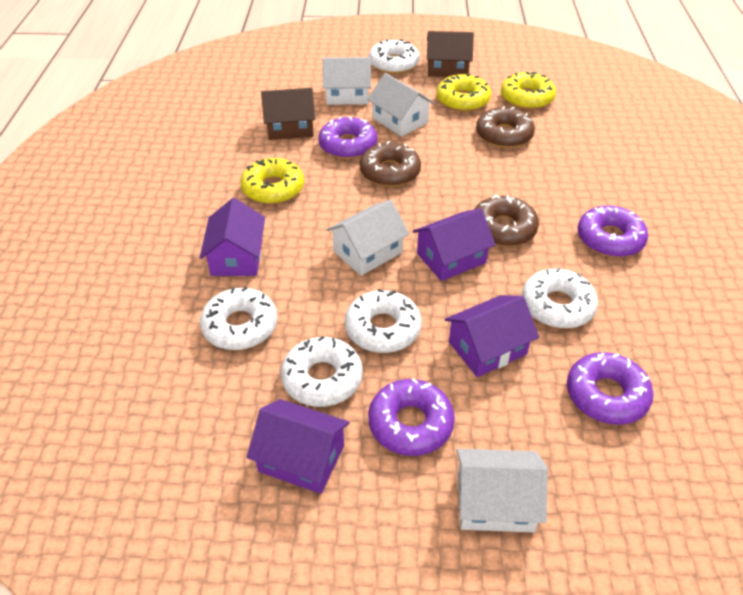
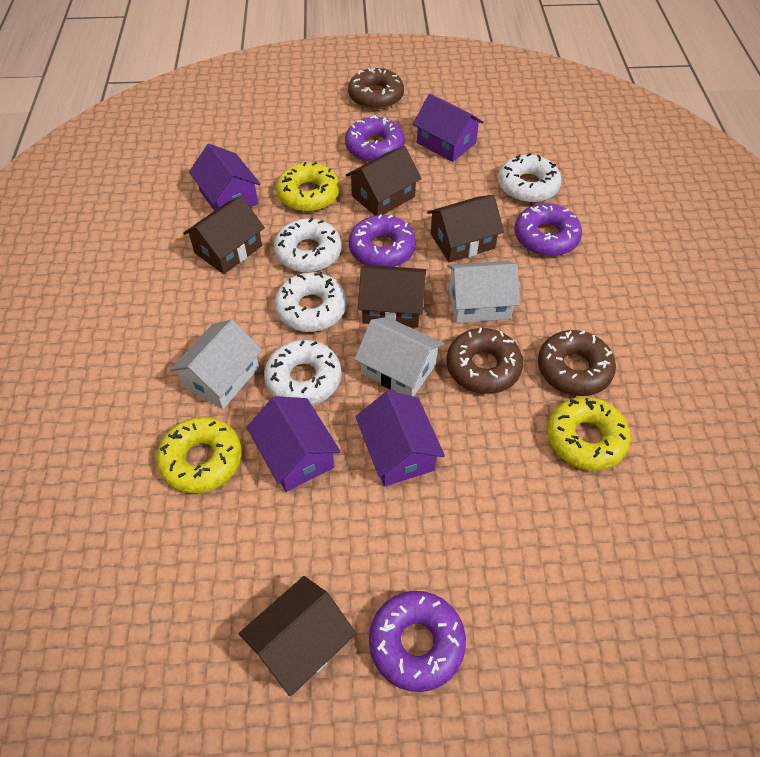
brown house: [261,88,315,140] [427,31,474,77] = 2 -> [183,196,265,274] [239,576,356,696] [346,146,422,215] [358,265,426,328] [427,195,504,263] = 5
white donut: [200,287,278,350] [281,336,363,407] [345,289,422,353] [369,39,420,74] [522,267,598,328] = 5 -> [264,340,341,405] [274,218,342,273] [275,272,347,332] [498,153,562,203] = 4
white house: [322,57,371,105] [327,200,409,276] [367,73,434,137] [456,449,548,533] = 4 -> [170,319,262,409] [354,317,444,396] [447,261,520,323] = 3

